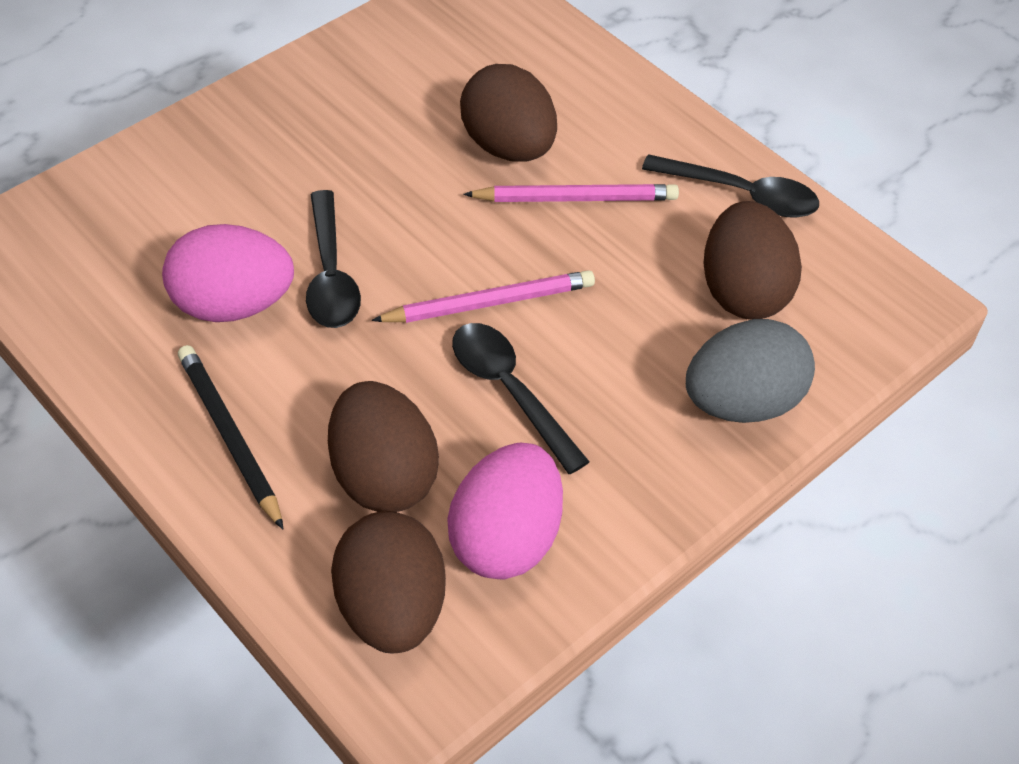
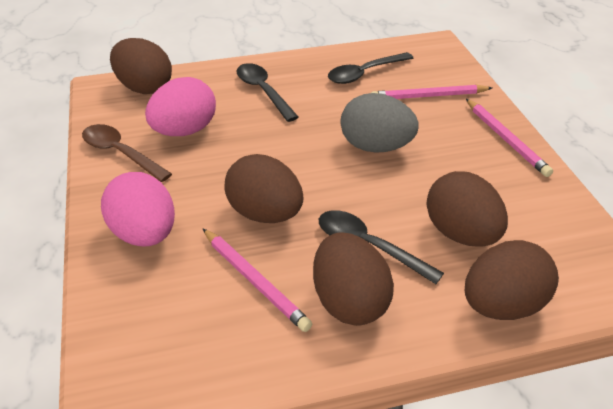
black pencil: [178,345,283,529] = 1 -> none = 0
brown egg: [328,381,439,512] [331,511,446,654] [460,64,557,162] [703,201,802,320] = 4 -> [110,38,172,94] [224,154,303,223] [313,232,394,326] [426,171,508,247] [465,240,559,320] = 5
brown spoon: none = 0 -> [82,124,172,182] = 1
pink pencil: [372,270,595,323] [463,184,679,202] = 2 -> [202,228,312,332] [371,85,492,99] [466,99,553,177] = 3

